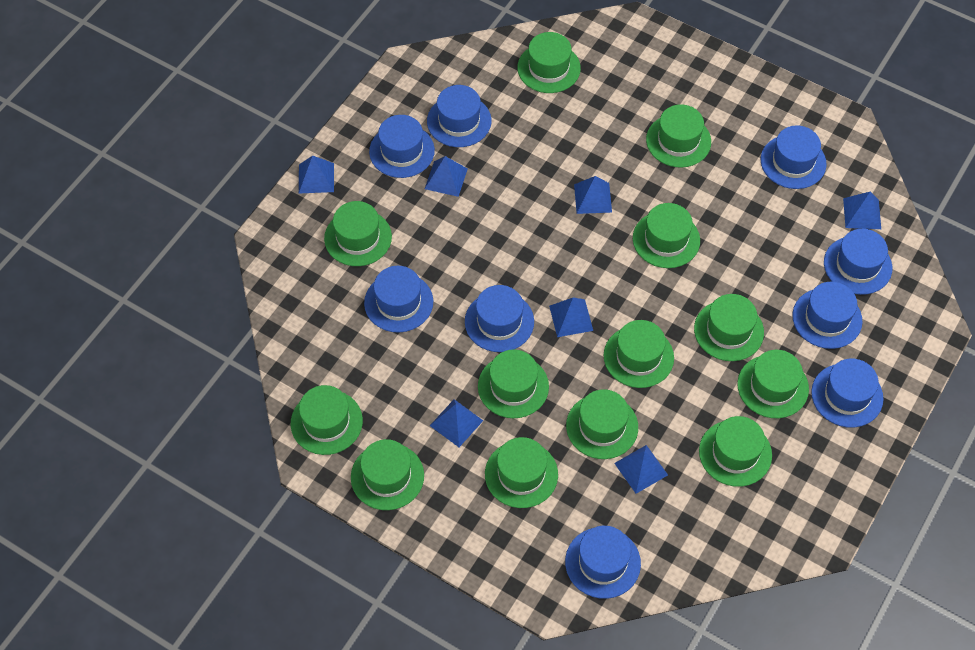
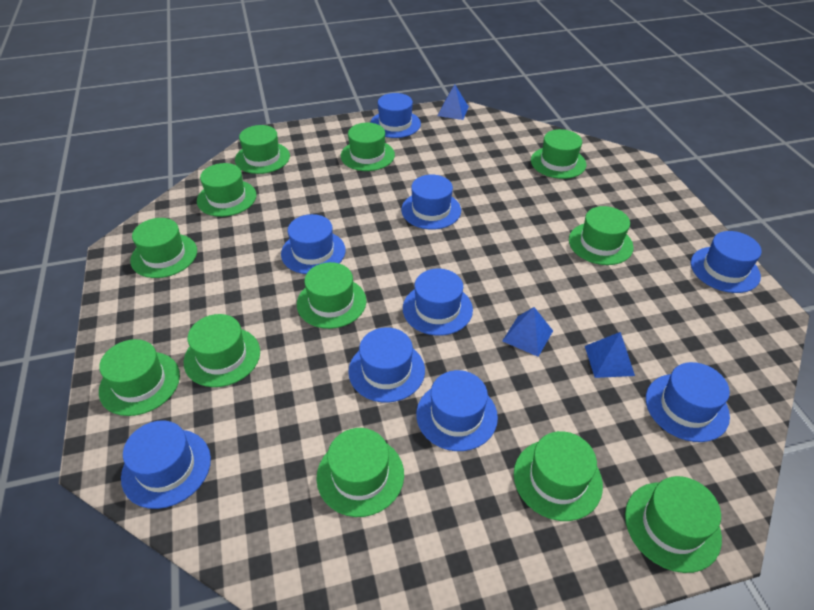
blue pyramid: [299,156,334,193] [425,156,468,197] [430,399,483,447] [549,298,593,337] [574,176,612,214] [614,445,668,494] [843,191,881,229] = 7 -> [437,84,469,120] [502,307,553,357] [585,332,635,378] = 3
green hat: [291,385,363,455] [324,201,392,266] [351,439,424,510] [478,349,549,418] [485,437,558,508] [517,32,581,93] [566,389,638,459] [604,320,674,388] [633,203,700,268] [646,104,711,168] [694,294,764,361] [699,416,772,487] [737,350,809,418] = 13 -> [99,339,180,416] [130,218,197,278] [184,314,260,387] [197,163,256,217] [235,125,290,174] [297,262,366,329] [317,428,404,517] [341,123,395,171] [514,431,603,521] [531,129,586,179] [569,206,634,265] [625,476,722,573] = 12

